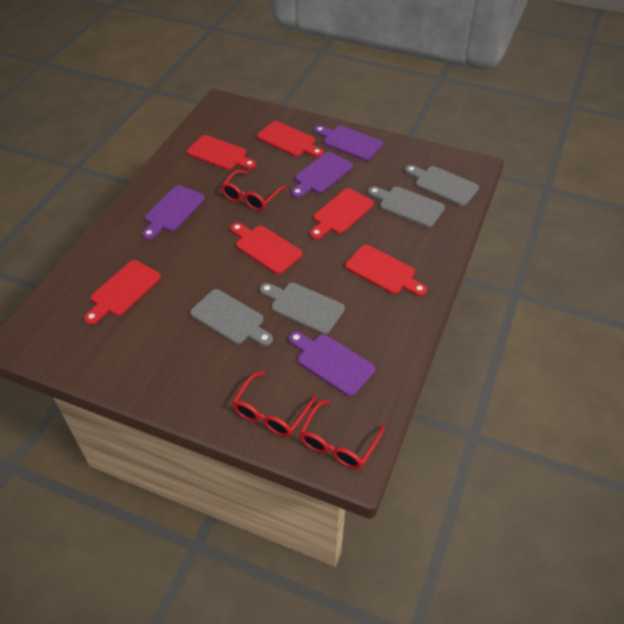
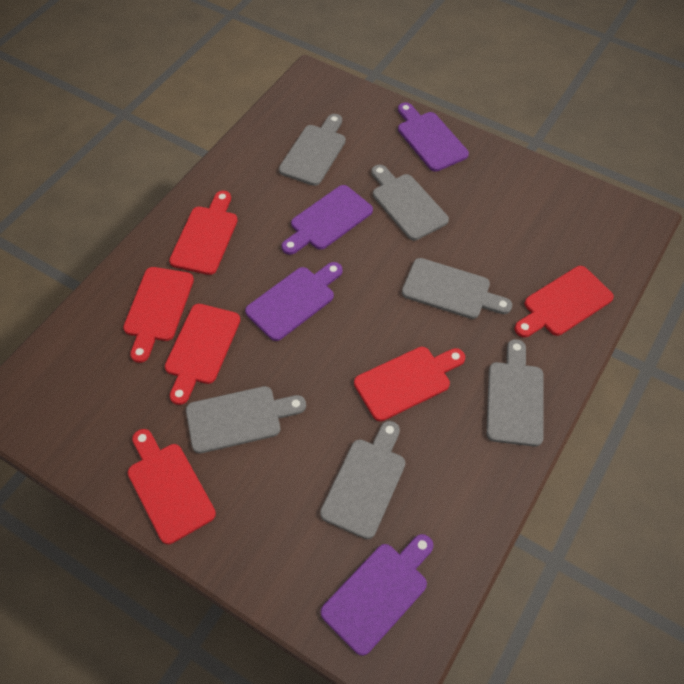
grey cutting board: [190,289,273,346] [260,283,345,334] [368,186,445,227] [405,165,479,206] = 4 -> [186,386,306,453] [279,114,346,186] [320,421,405,539] [371,165,449,240] [402,258,512,319] [486,339,544,447] = 6
red glasses: [221,170,287,211] [232,371,317,437] [299,399,385,469] = 3 -> none = 0

